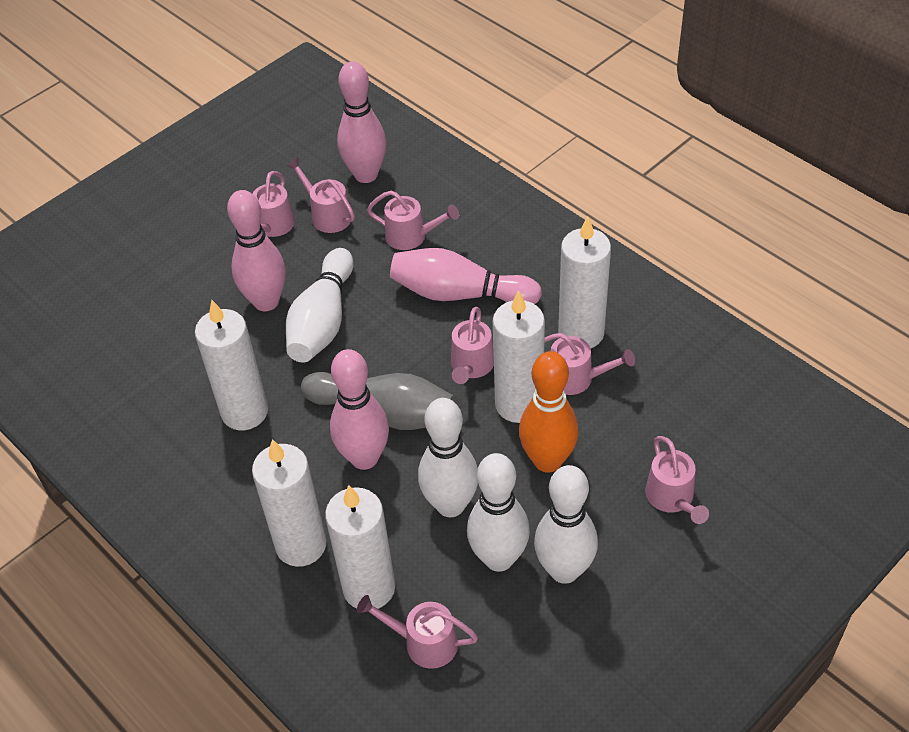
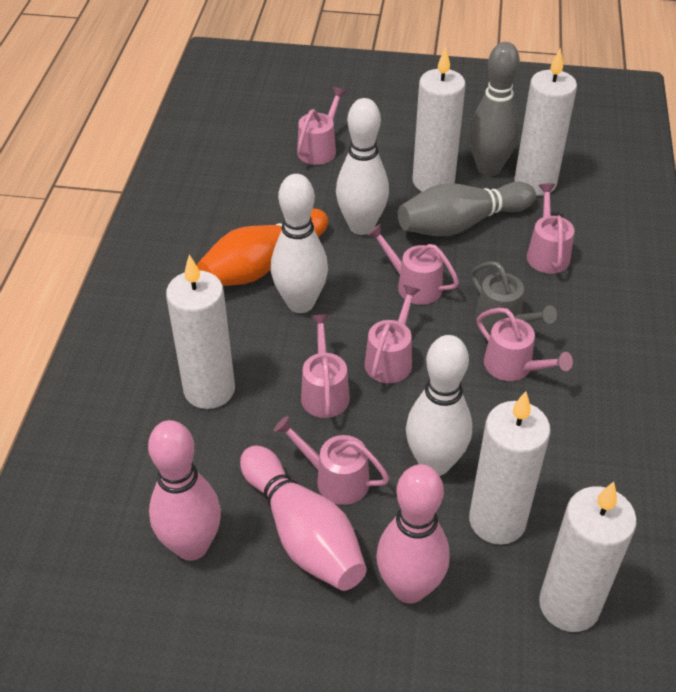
grey bowling pin: [301,372,457,430] = 1 -> [398,182,536,236] [469,42,520,176] = 2
grey watering can: none = 0 -> [471,261,557,332] = 1
pink bowling pin: [227,190,286,311] [330,349,389,470] [337,61,386,183] [390,248,542,304] = 4 -> [148,420,221,561] [240,446,367,591] [376,464,450,604] = 3
white bowling pin: [286,248,354,363] [418,398,478,517] [467,453,530,572] [534,465,598,584] = 4 -> [271,174,328,313] [336,98,389,235] [406,335,472,476] = 3

